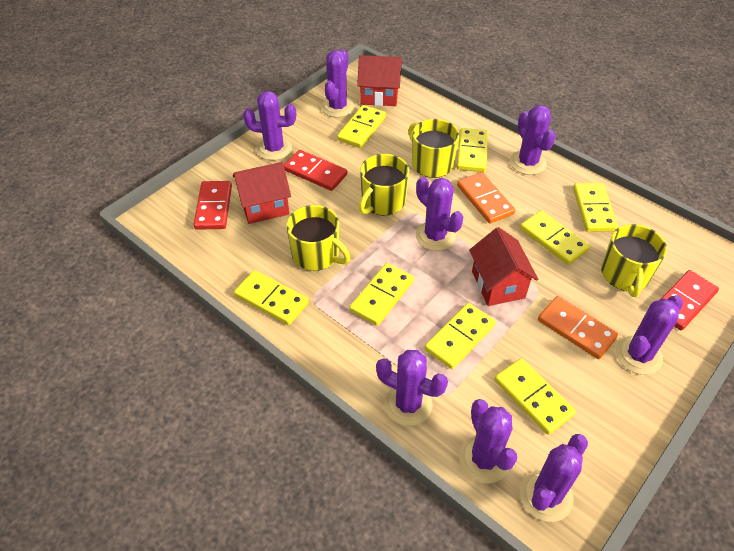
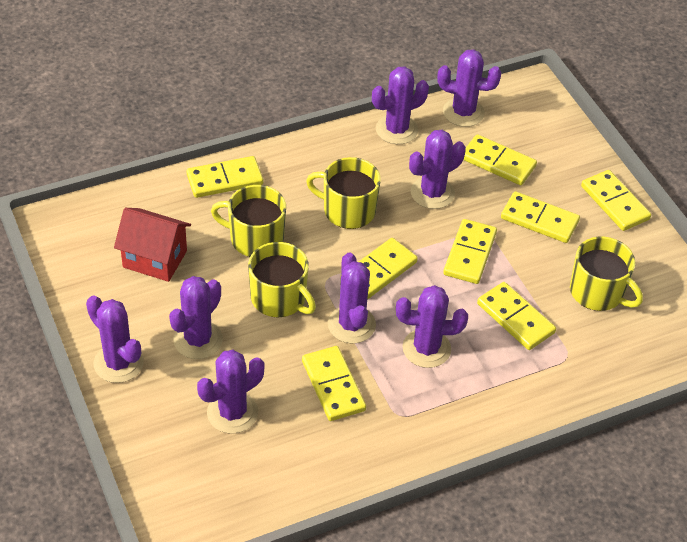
orange domino: [457,172,515,224] [538,296,618,359] = 2 -> none = 0
red domino: [193,181,232,230] [284,150,347,191] [661,270,719,330] = 3 -> none = 0
red house: [233,162,291,224] [357,55,402,106] [469,227,538,306] = 3 -> [114,208,191,282] = 1

